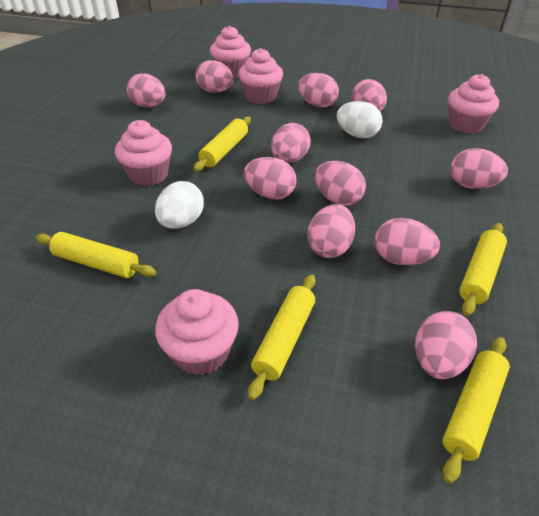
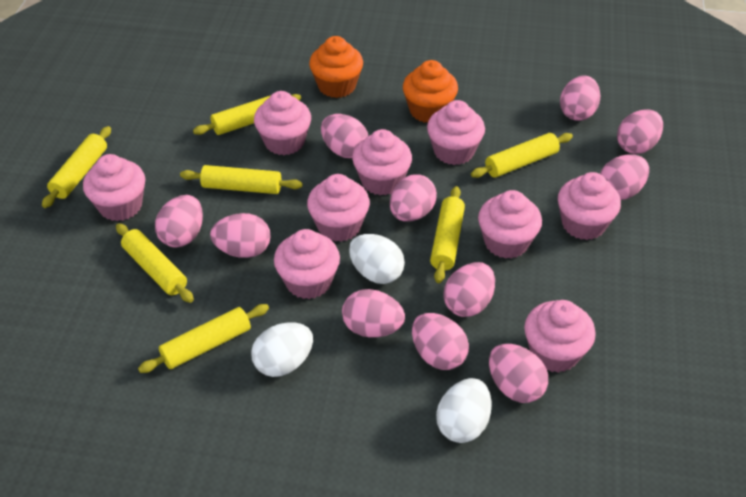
orange cupcake: none = 0 -> [309,36,363,98] [403,60,458,123] = 2
pink cupcake: [115,120,172,186] [155,289,239,376] [210,26,251,78] [238,48,283,104] [448,74,499,134] = 5 -> [83,154,145,221] [254,91,311,155] [274,229,340,299] [307,174,370,242] [352,129,412,195] [427,100,485,165] [478,190,542,259] [524,300,596,373] [558,172,621,240] = 9
white egg: [155,181,204,229] [336,101,383,138] = 2 -> [251,322,313,377] [349,234,405,284] [436,378,492,443] = 3
yellow rolling pin: [35,232,156,278] [194,117,251,171] [248,274,316,400] [442,337,510,483] [459,223,507,316] = 5 -> [42,126,111,208] [116,223,194,303] [138,304,269,373] [180,165,302,194] [193,94,301,135] [430,186,465,283] [471,133,573,178] = 7

